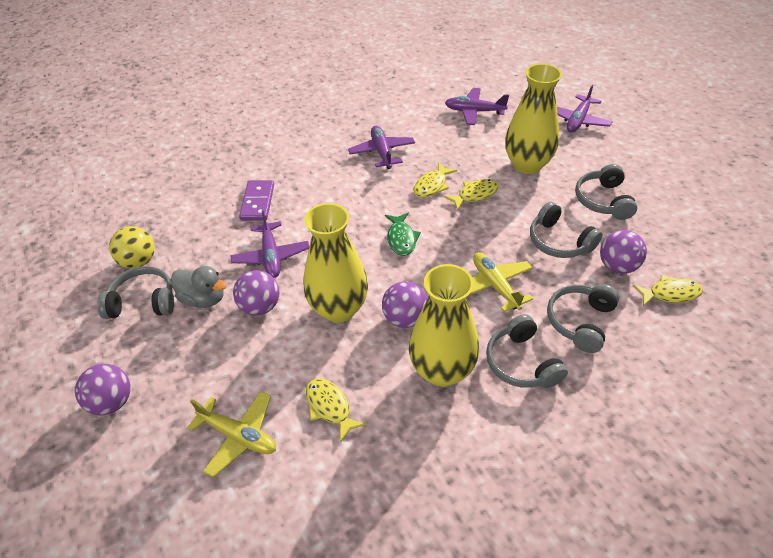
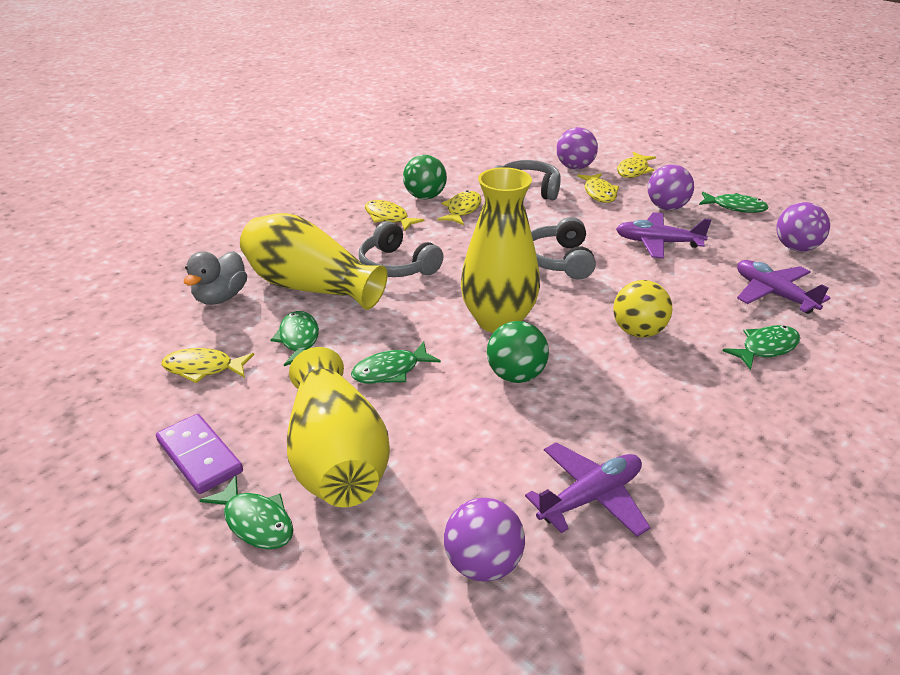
green ball: none = 0 -> [403,155,447,199] [487,321,549,383] = 2
green fish: [385,213,421,256] = 1 -> [199,475,293,549] [271,311,319,366] [351,342,441,384] [699,192,769,213] [722,325,800,370] = 5
grey headphones: [97,266,174,319] [486,314,568,388] [530,202,602,258] [547,284,619,353] [575,164,638,220] = 5 -> [359,221,444,277] [495,160,561,200] [531,217,596,280] = 3
purple plane: [230,210,309,278] [348,126,415,169] [445,88,509,125] [557,85,613,132] = 4 -> [525,442,651,537] [616,212,711,259] [737,260,830,314] = 3
yellow fish: [306,378,366,443] [413,162,457,198] [444,179,499,211] [633,275,703,307] = 4 -> [161,348,254,383] [365,200,425,231] [437,190,481,225] [577,173,619,203] [617,152,656,178] = 5
yellow plane: [187,391,276,478] [468,252,533,312] = 2 -> none = 0

